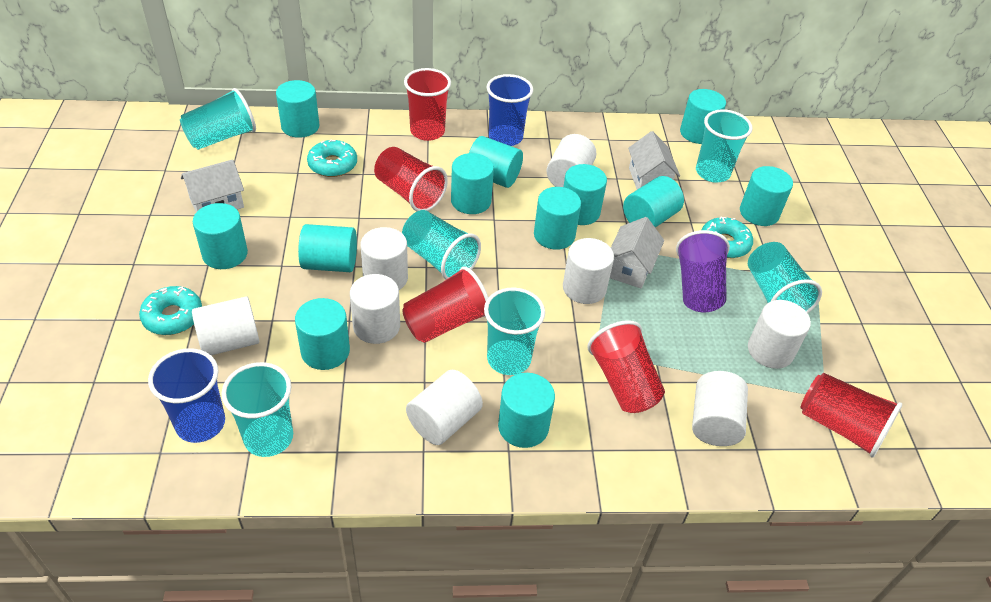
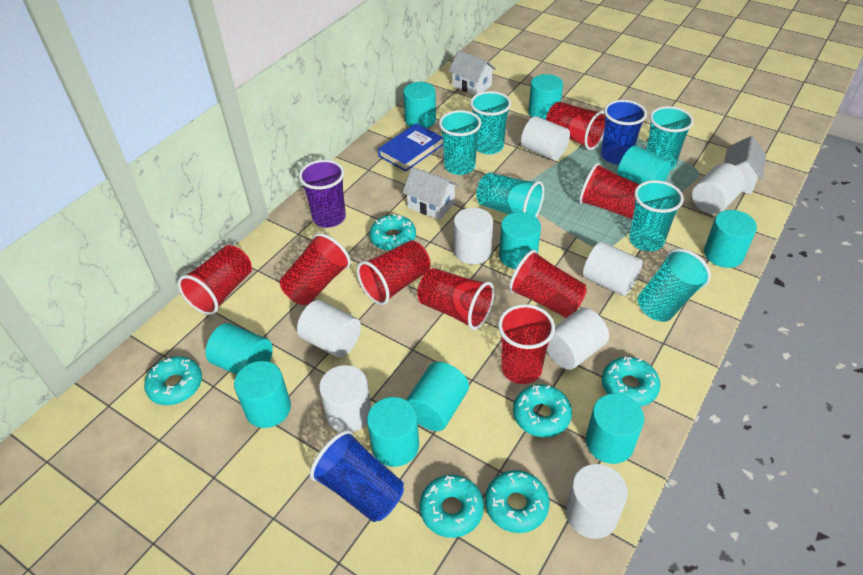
blue book: none = 0 -> [378,123,443,171] = 1
red cup: [374,147,448,211] [402,266,489,343] [404,68,451,141] [587,320,665,413] [800,373,902,458] = 5 -> [178,245,252,315] [280,233,351,305] [357,240,430,305] [417,268,495,330] [498,304,555,384] [509,250,587,318] [546,102,605,150] [579,163,640,219] = 8
turquoise cylinder: [193,203,248,269] [276,80,319,138] [295,298,350,370] [298,224,357,272] [451,153,494,214] [469,136,523,188] [498,373,555,448] [534,187,581,250] [563,164,607,225] [623,176,684,227] [680,89,726,144] [740,166,793,226] = 12 -> [206,323,273,375] [234,361,291,428] [367,397,419,467] [403,82,436,128] [406,362,469,431] [499,212,541,269] [528,74,563,120] [586,393,644,464] [617,145,671,184] [704,210,757,268] = 10
turquoise donut: [139,286,202,335] [307,139,357,177] [702,216,753,258] = 3 -> [144,356,202,405] [370,214,416,251] [419,474,484,538] [485,470,549,533] [513,384,572,437] [602,357,660,406] = 6

